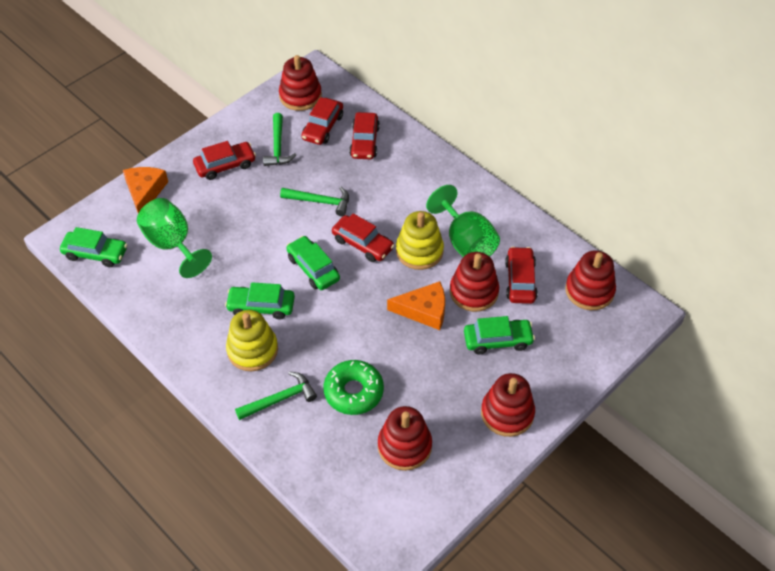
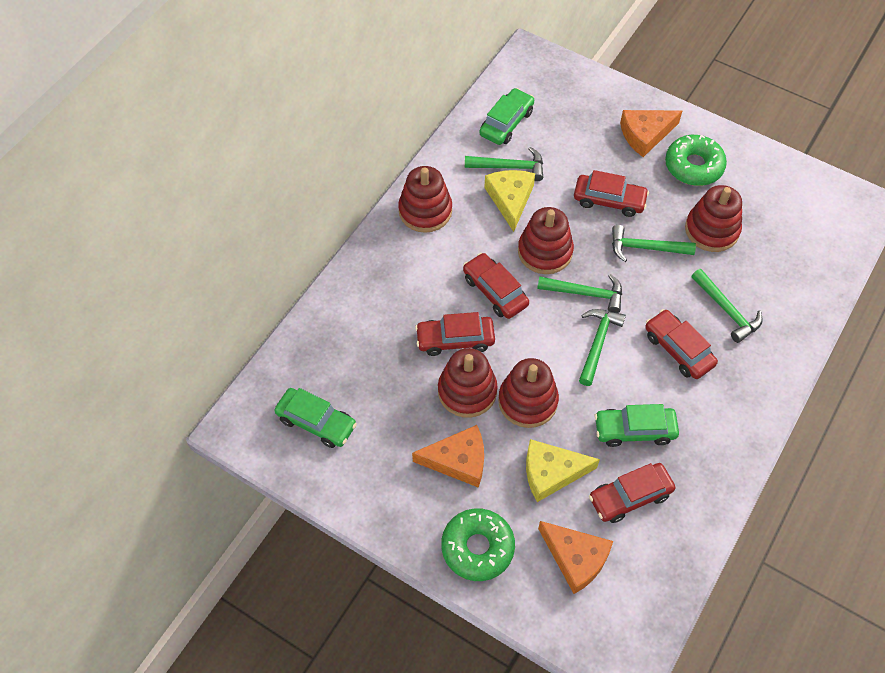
green car: [60,227,127,267] [225,282,295,320] [286,236,340,290] [464,316,535,354] = 4 -> [274,388,357,448] [479,88,534,145] [594,404,679,447] = 3
green donut: [324,360,384,415] = 1 -> [441,509,515,581] [665,135,727,186] = 2
green goblet: [137,198,212,278] [426,185,500,257] = 2 -> none = 0
green hammer: [235,371,317,420] [263,113,296,166] [280,187,349,216] = 3 -> [465,147,543,181] [537,274,622,313] [579,309,626,386] [612,225,696,262] [692,269,763,343] = 5
orange cheese: [123,167,168,213] [387,281,445,330] = 2 -> [412,425,484,488] [538,521,613,594] [620,110,682,157] = 3
yellow cheese: none = 0 -> [484,170,535,232] [526,439,600,502] = 2
yellow stacking toy: [226,310,278,371] [396,211,444,270] = 2 -> none = 0

